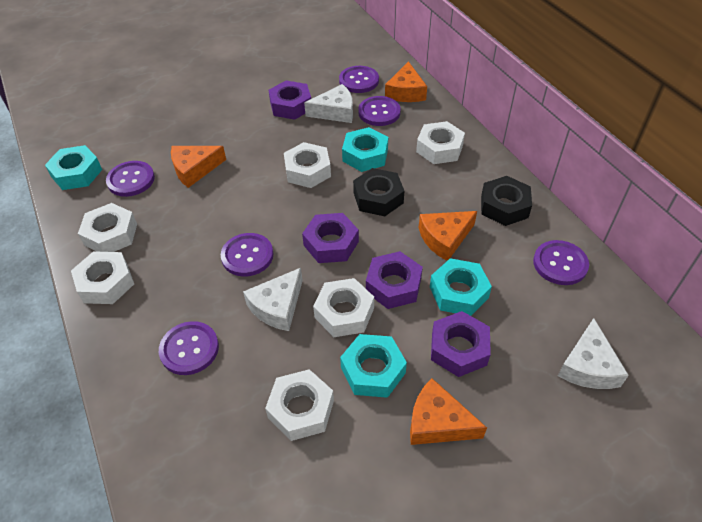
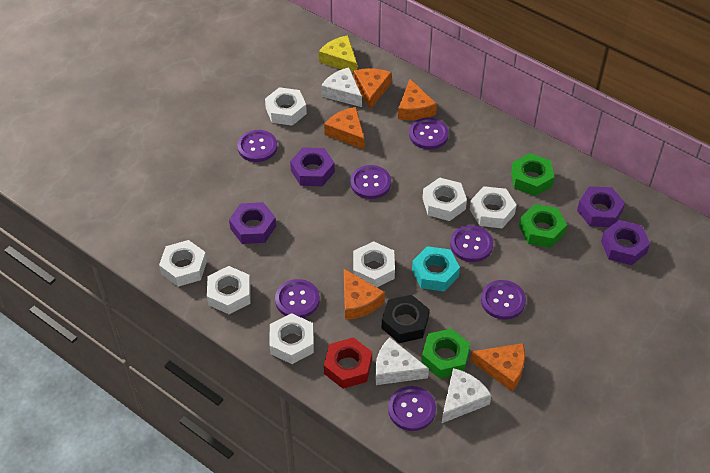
black nut: [353,168,404,216] [481,176,532,226] = 2 -> [382,295,429,343] = 1
green nut: none = 0 -> [421,328,470,379] [511,153,554,196] [519,204,567,248] = 3
orange cheese: [171,146,226,188] [385,61,427,102] [410,378,487,445] [419,211,477,261] = 4 -> [324,107,365,150] [344,269,385,320] [354,68,392,109] [398,79,437,120] [471,343,525,391] = 5
purple button: [106,161,155,197] [159,321,219,375] [221,233,274,276] [339,66,379,93] [358,96,401,126] [533,240,589,285] = 6 -> [237,130,277,162] [275,279,320,318] [350,165,391,199] [388,386,436,431] [409,118,449,149] [450,225,493,262] [481,280,526,320] = 7
red nut: none = 0 -> [324,337,372,389] = 1
turquoise nut: [45,145,102,190] [340,334,407,398] [342,127,388,172] [430,258,492,316] = 4 -> [412,246,460,292] = 1
white nut: [71,251,134,304] [78,203,137,252] [265,369,334,441] [284,142,331,188] [313,278,374,337] [416,121,465,164] = 6 -> [159,240,207,287] [207,266,251,314] [265,87,307,126] [269,313,314,364] [353,241,395,287] [423,178,467,221] [470,186,517,228] = 7
yellow cheese: none = 0 -> [319,35,357,73] = 1

